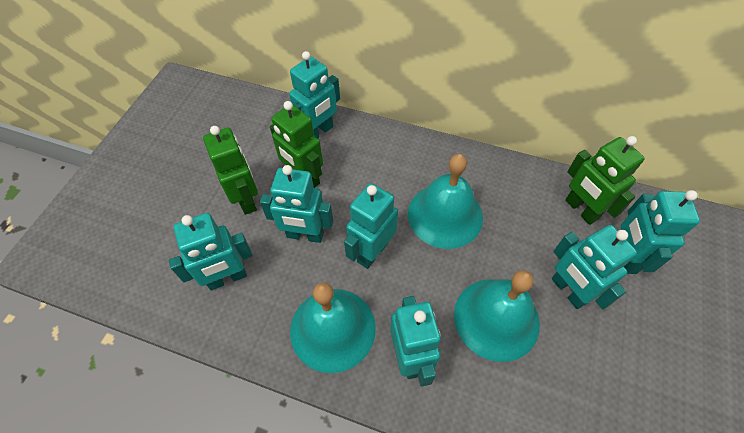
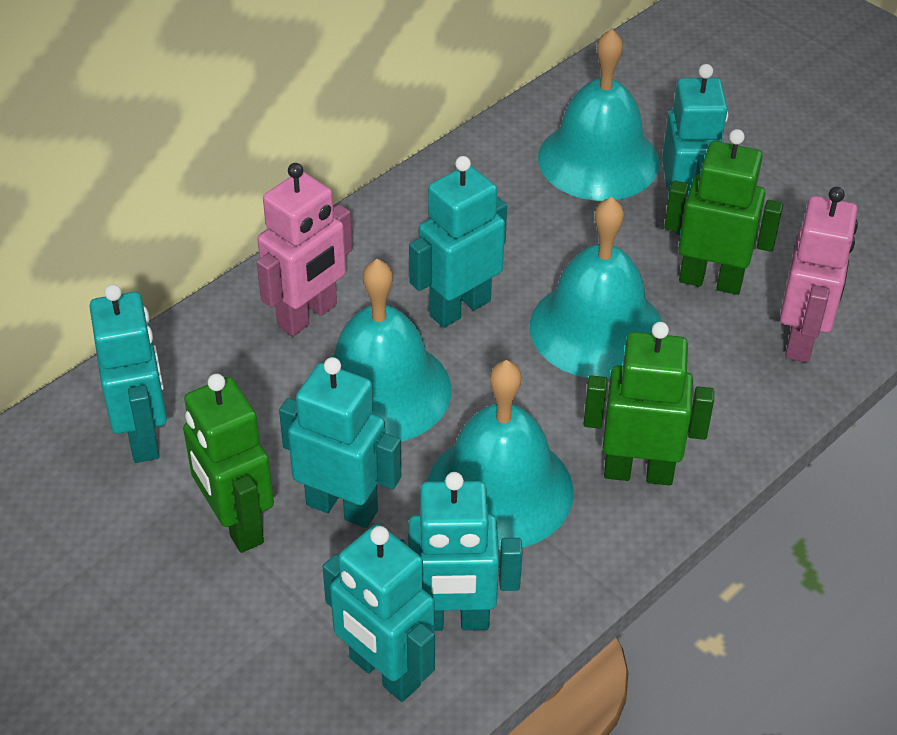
pink robot: none = 0 -> [257,163,352,336] [780,187,858,363] = 2
turquoise bell: [290,282,376,373] [408,154,483,249] [454,270,540,362] = 3 -> [330,259,451,442] [427,360,573,550] [530,197,662,379] [538,29,660,201] = 4
turquoise robot: [169,213,253,290] [260,165,333,243] [289,51,340,138] [344,183,398,269] [390,296,441,387] [552,225,637,309] [621,190,700,274] = 7 -> [89,284,167,463] [279,357,401,528] [322,524,435,702] [401,472,523,631] [409,156,507,328] [662,64,728,235] = 6

